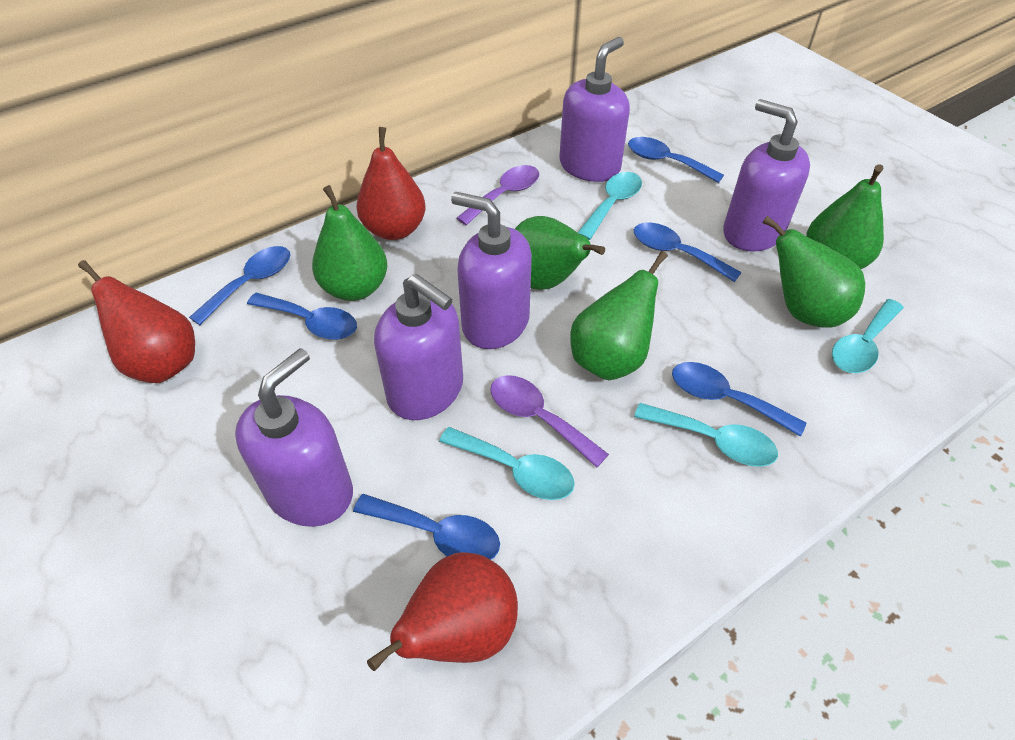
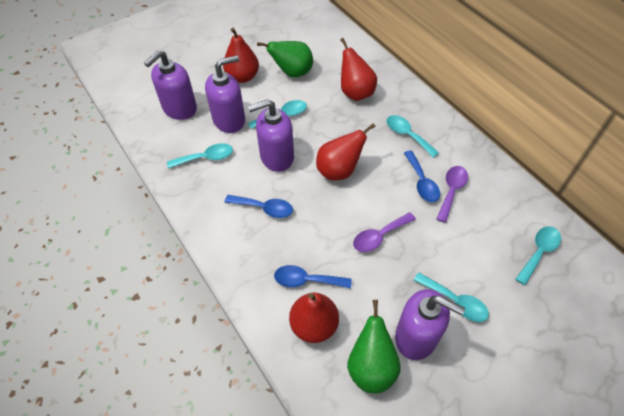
blue spoon: [189,246,290,325] [247,293,357,340] [353,494,500,560] [628,137,724,183] [634,223,742,282] [672,362,806,437] = 6 -> [224,195,293,218] [274,265,352,289] [404,150,440,202] = 3
green pear: [312,185,388,301] [515,216,605,290] [570,251,668,380] [762,216,865,328] [806,164,884,269] = 5 -> [257,41,313,77] [347,300,401,394] = 2
purple soap dispenser: [235,348,353,527] [374,274,463,420] [451,192,532,349] [559,37,630,182] [723,99,810,252] = 5 -> [144,50,197,120] [205,55,245,133] [248,99,294,172] [395,289,465,360] = 4
red pear: [78,260,195,383] [356,127,426,240] [367,552,518,671] = 3 -> [223,28,259,83] [289,293,339,343] [316,123,376,181] [340,38,377,101] = 4
turquoise spoon: [439,427,575,500] [578,172,642,240] [634,403,778,467] [832,299,904,373] = 4 -> [167,143,233,169] [248,100,307,129] [387,115,439,158] [414,272,489,322] [516,226,561,285] = 5

